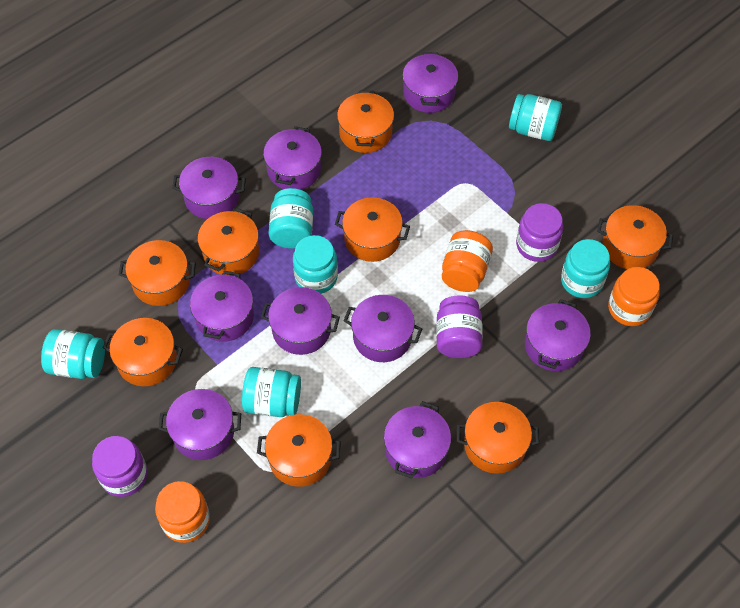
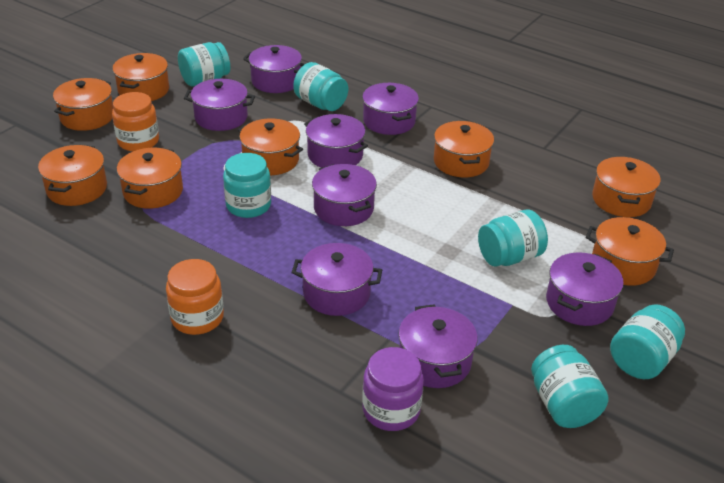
orange jar: [155,481,210,543] [442,230,493,292] [608,267,660,326] = 3 -> [112,92,159,151] [166,259,224,335] = 2
purple jar: [92,436,148,497] [436,295,483,358] [516,203,563,262] = 3 -> [362,347,424,431] = 1
purple pot: [159,389,241,460] [172,157,246,219] [190,271,254,342] [261,287,340,355] [263,126,322,190] [344,295,422,362] [384,401,451,479] [403,52,458,113] [525,299,591,371] = 9 -> [184,79,255,131] [243,45,305,93] [291,243,382,316] [304,114,368,168] [312,164,377,226] [362,83,419,135] [398,304,478,388] [546,252,624,326] = 8

